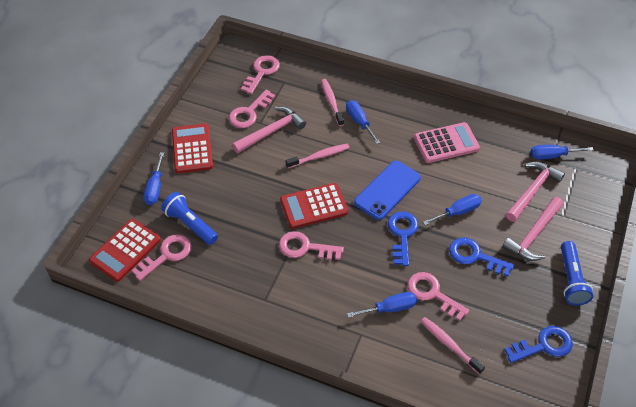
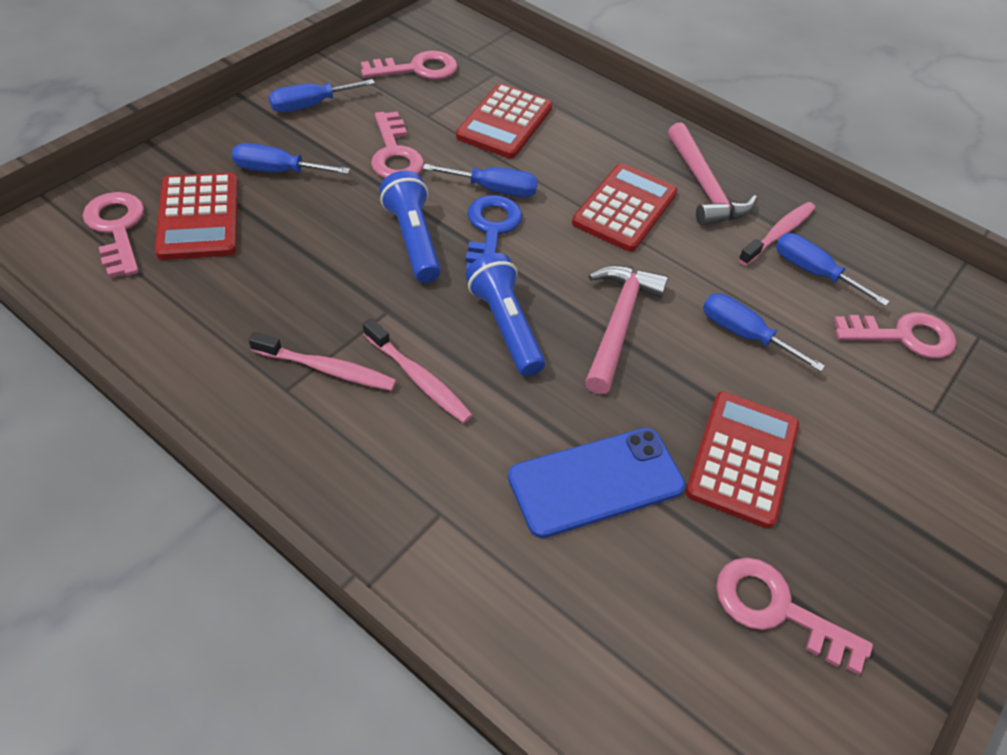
blue key: [388,211,419,266] [449,237,514,276] [504,326,573,363] = 3 -> [466,195,522,271] = 1
pink calculator: [414,122,480,163] = 1 -> none = 0
pink hammer: [232,106,306,153] [502,197,563,261] [506,162,565,222] = 3 -> [585,265,668,394] [668,122,757,226] = 2
red calculator: [89,219,161,282] [172,123,213,173] [280,183,348,229] = 3 -> [155,172,238,260] [456,83,553,159] [572,163,677,252] [686,391,799,529] = 4

